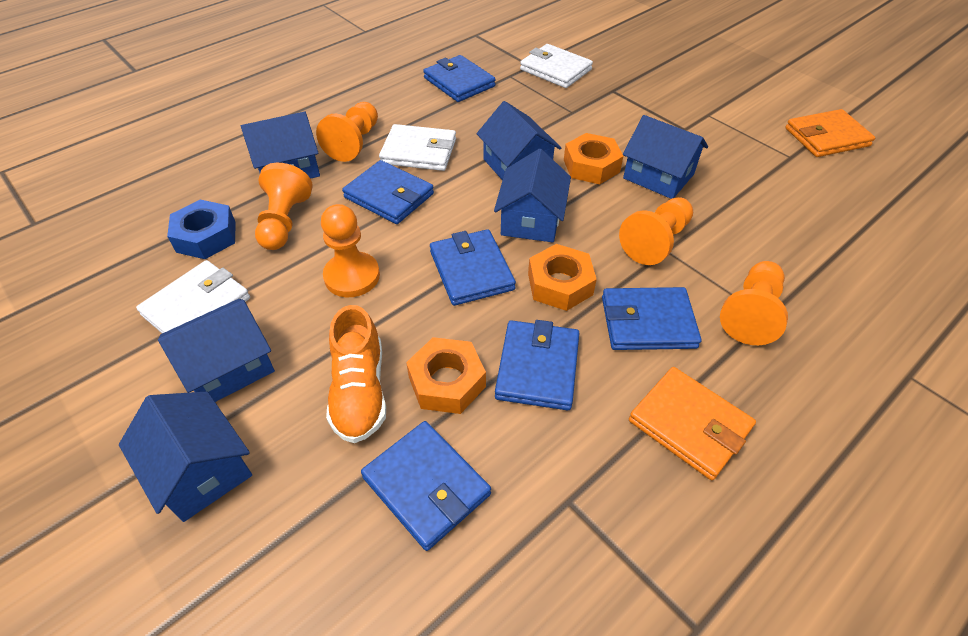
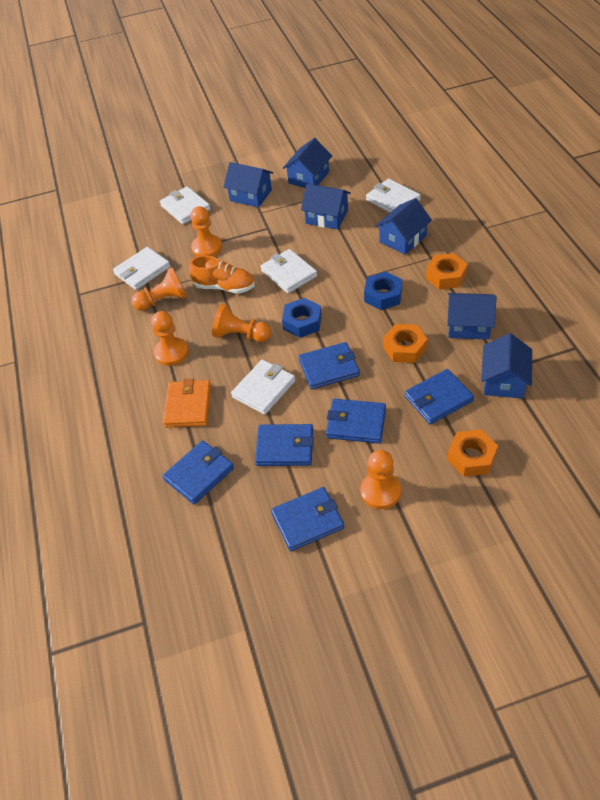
blue nut: [167,200,236,259] = 1 -> [282,298,322,338] [364,271,402,310] = 2
orange wallet: [629,367,756,480] [785,109,875,157] = 2 -> [163,378,211,428] = 1
white wallet: [136,260,250,333] [379,124,456,171] [520,44,593,88] = 3 -> [113,247,170,290] [160,186,211,224] [231,359,296,415] [260,249,317,293] [366,179,421,213] = 5

